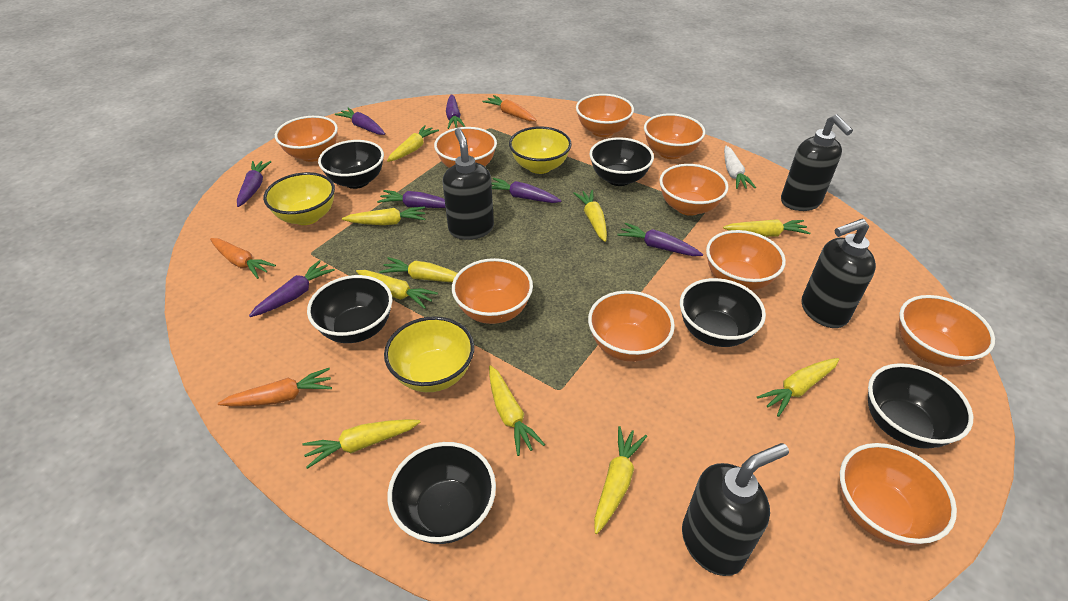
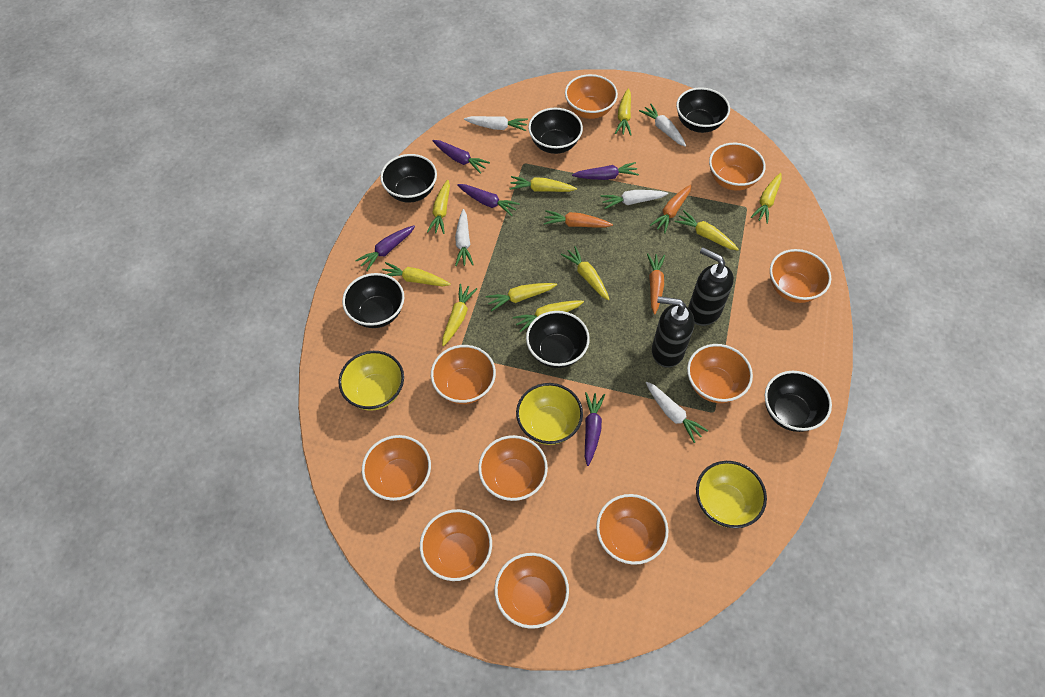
black soap dispenser: [443,128,494,240] [682,443,789,576] [781,115,853,211] [802,218,876,328] = 4 -> [652,296,694,368] [688,248,734,326] = 2
purple carrot: [237,161,272,207] [249,260,335,317] [335,108,385,135] [377,190,446,208] [446,94,465,129] [491,178,562,203] [618,223,703,256] = 7 -> [355,225,415,271] [432,140,490,174] [457,184,520,216] [572,162,639,180] [585,392,605,466] = 5
white carrot: [724,146,756,189] = 1 -> [455,209,474,266] [464,116,528,131] [601,190,668,209] [639,104,686,147] [646,382,708,443] = 5

